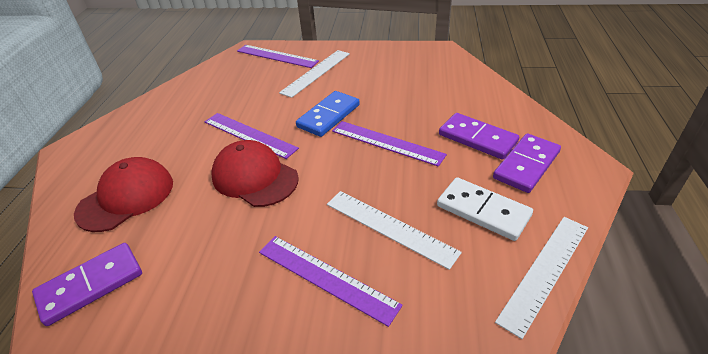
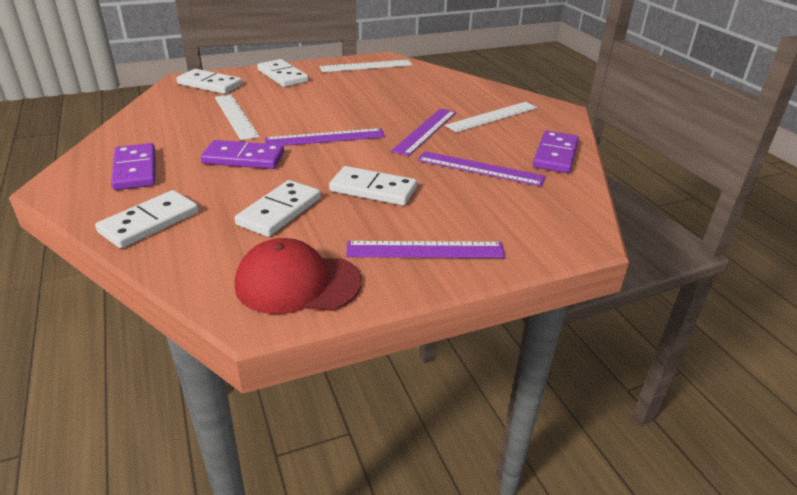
blue domino: [296,91,360,137] = 1 -> none = 0
red cap: [74,157,173,232] [211,140,299,207] = 2 -> [235,238,362,314] = 1
white domino: [437,177,533,241] = 1 -> [95,190,199,248] [176,69,242,94] [235,180,321,237] [257,59,309,87] [329,166,417,206] = 5

